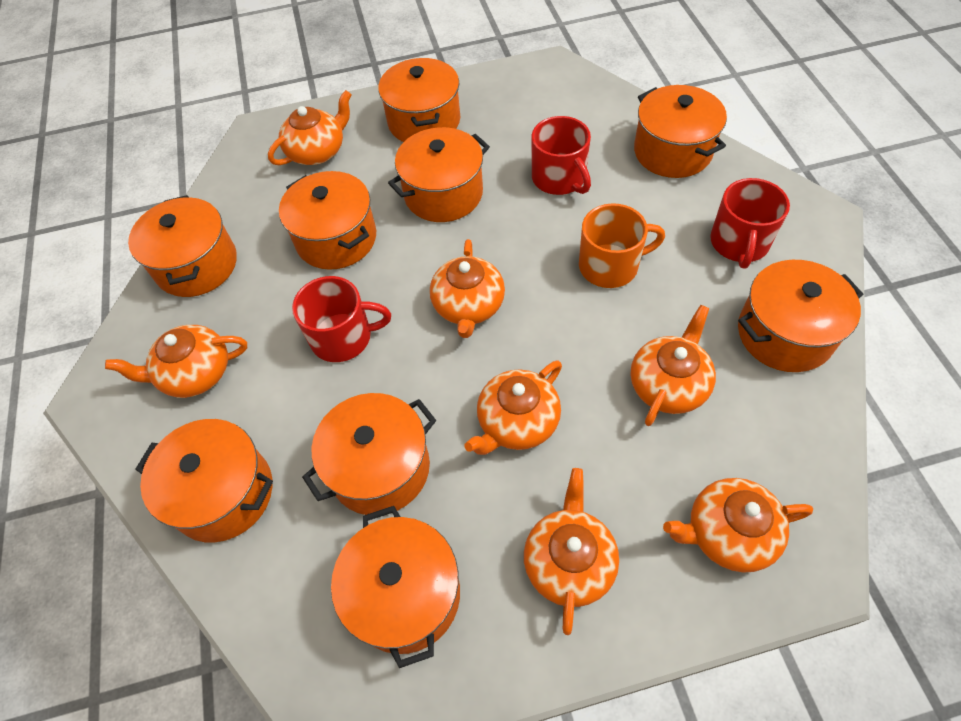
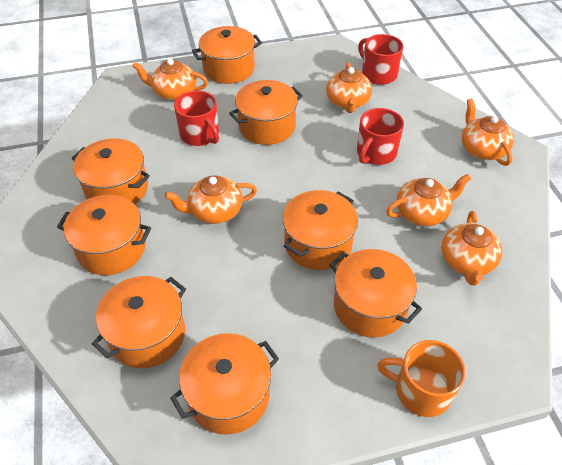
orange pot: [128,195,237,297] [135,419,273,542] [279,171,376,270] [302,393,436,515] [331,506,460,668] [378,58,460,142] [388,127,490,222] [634,85,727,178] [738,260,863,372] = 9 -> [57,195,151,275] [71,138,150,204] [92,276,186,368] [170,333,279,435] [192,26,262,84] [229,80,303,145] [283,190,358,270] [330,249,422,338] = 8
orange teapot: [105,325,247,398] [268,90,352,165] [430,239,505,338] [464,361,562,455] [524,468,619,635] [631,305,716,426] [663,478,813,573] = 7 -> [132,59,208,101] [164,175,257,224] [326,62,372,113] [386,174,471,226] [441,211,502,286] [462,98,514,166] = 6

